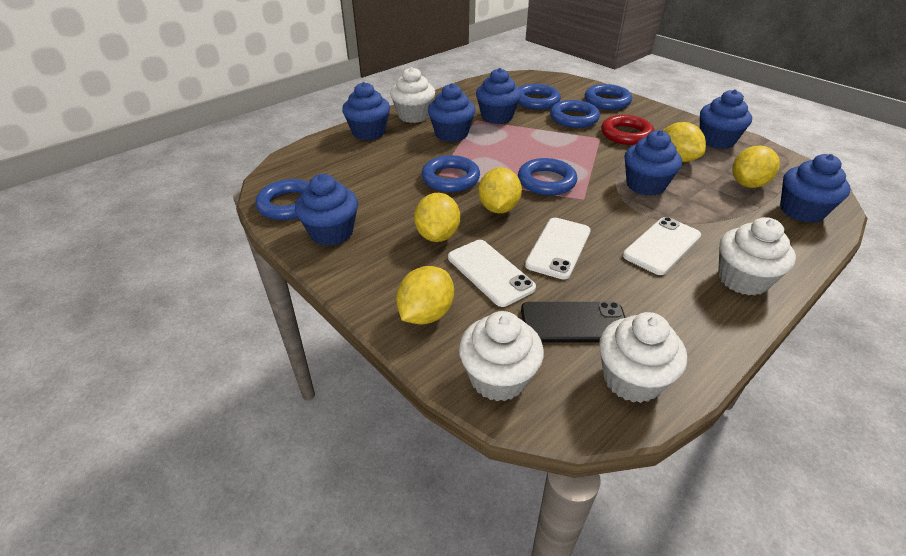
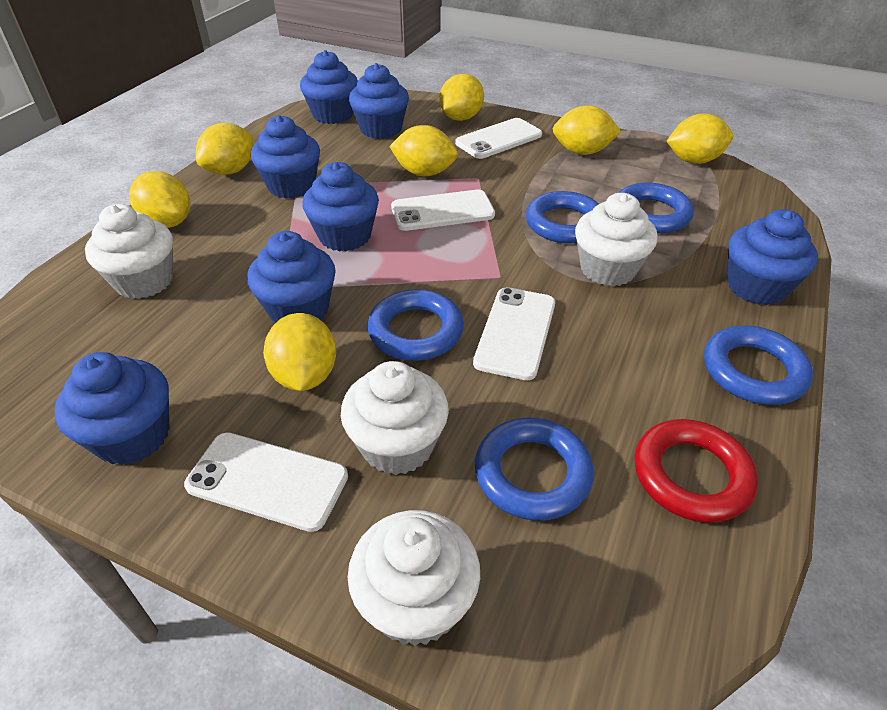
black phone: [521,302,625,343] = 1 -> none = 0
blue ring: [255,179,309,220] [421,155,480,192] [518,84,561,110] [518,158,577,195] [550,100,600,128] [585,84,632,110] = 6 -> [367,289,464,361] [475,418,594,521] [526,191,599,243] [618,183,694,233] [704,325,813,405] = 5
white phone: [448,240,536,307] [525,218,591,280] [623,217,701,275] = 3 -> [184,433,348,532] [391,190,495,231] [455,118,542,159] [473,287,555,380] = 4
yellow lemon: [396,266,454,324] [414,193,460,242] [478,167,522,213] [662,122,706,162] [732,146,780,188] = 5 -> [129,171,191,228] [196,123,253,175] [263,313,336,391] [389,125,458,176] [439,74,484,121] [553,105,621,155] [667,114,733,164] = 7

